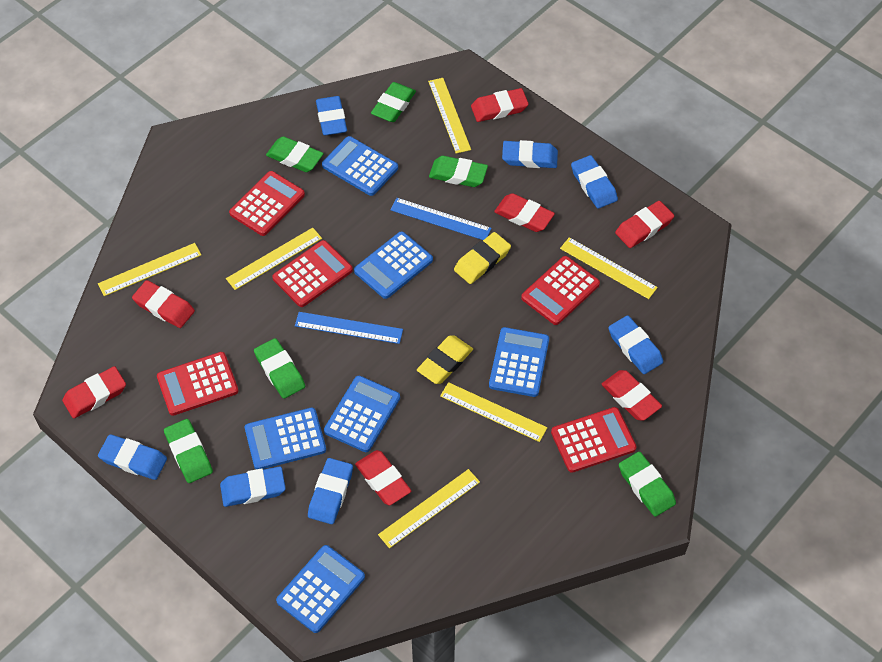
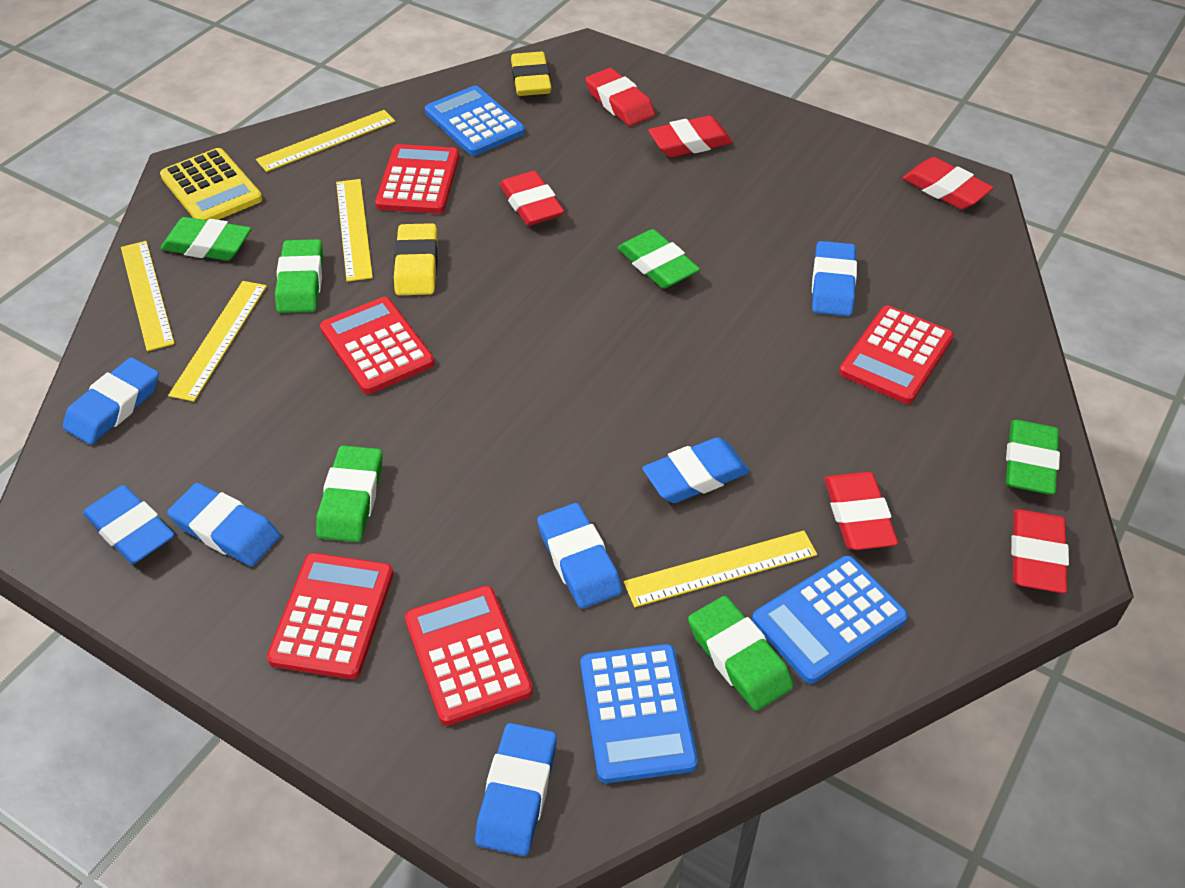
blue calculator: [245,408,326,469] [276,545,365,633] [322,136,398,196] [324,376,400,452] [354,231,433,299] [489,327,549,397] = 6 -> [425,86,525,156] [581,644,698,783] [752,556,908,684] = 3
blue ruler: [295,312,403,344] [391,198,492,240] = 2 -> none = 0
red eraser: [62,366,126,419] [132,280,195,328] [355,450,411,505] [471,88,529,122] [494,193,555,232] [602,370,662,421] [615,201,674,248] = 7 -> [500,171,564,226] [585,68,655,126] [648,116,733,157] [824,472,898,550] [903,157,994,209] [1011,509,1069,593] = 6
yellow calculator: none = 0 -> [160,148,262,220] = 1
yellow ruler: [98,243,201,296] [226,228,322,290] [378,469,480,548] [428,78,471,154] [440,382,547,442] [560,237,658,299] = 6 -> [121,241,175,351] [168,281,267,402] [256,110,395,172] [336,179,373,282] [624,530,817,607] = 5

